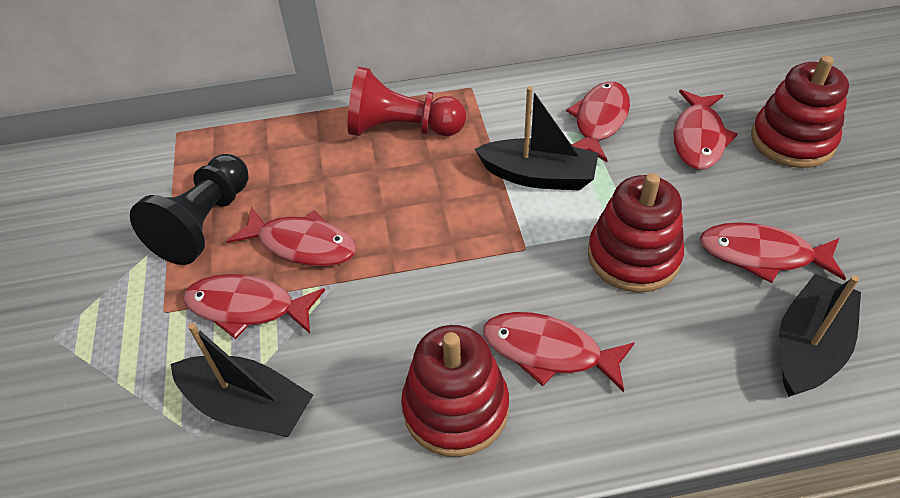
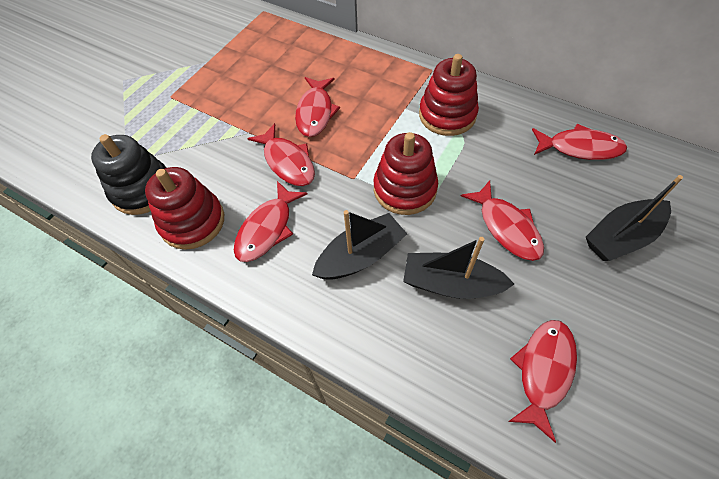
black pawn: [130,154,249,265] = 1 -> none = 0
black stacking toy: none = 0 -> [91,134,166,215] = 1
red pawn: [348,67,466,136] = 1 -> none = 0

